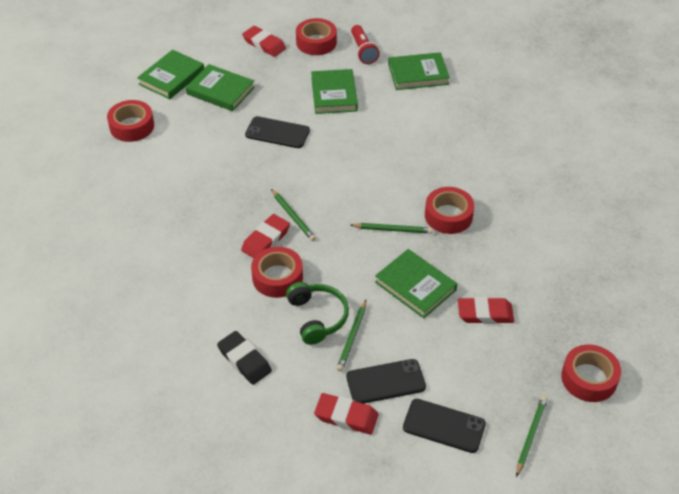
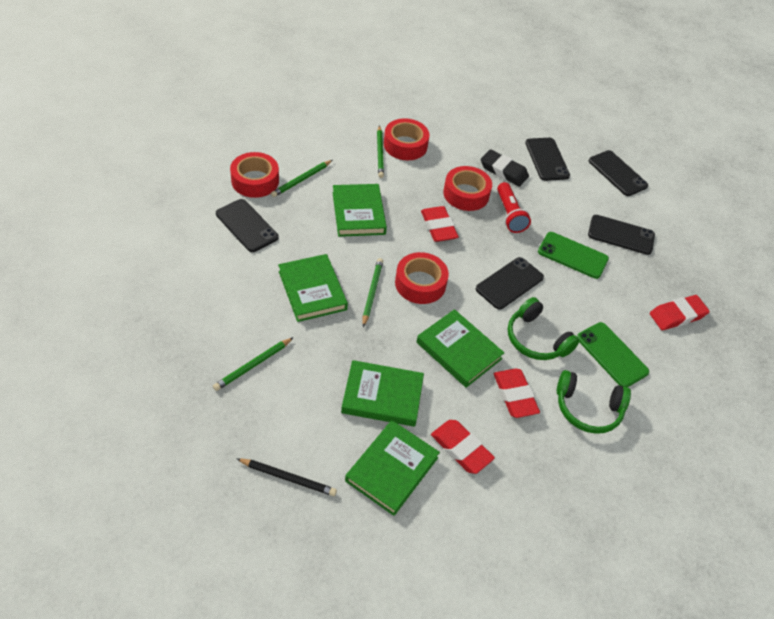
black pencil: none = 0 -> [236,458,337,496] = 1
black phone: [245,116,310,148] [346,359,426,404] [403,399,486,453] = 3 -> [216,199,278,252] [476,257,544,309] [525,138,570,181] [588,215,655,255] [589,150,648,196] = 5
green headphones: [286,282,349,345] = 1 -> [508,297,579,360] [557,370,631,434] = 2
green phone: none = 0 -> [538,232,609,279] [577,322,649,387] = 2
red tape: [107,100,154,142] [251,247,303,298] [296,18,337,55] [425,187,475,234] [561,345,621,402] = 5 -> [230,152,279,198] [384,118,429,160] [395,252,449,304] [443,166,492,211] = 4

